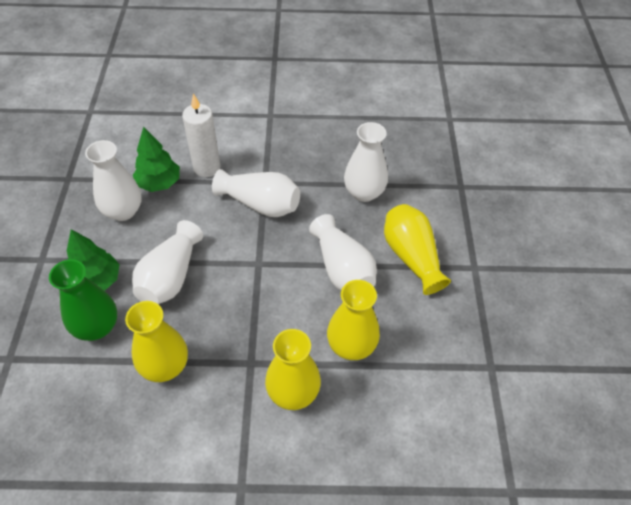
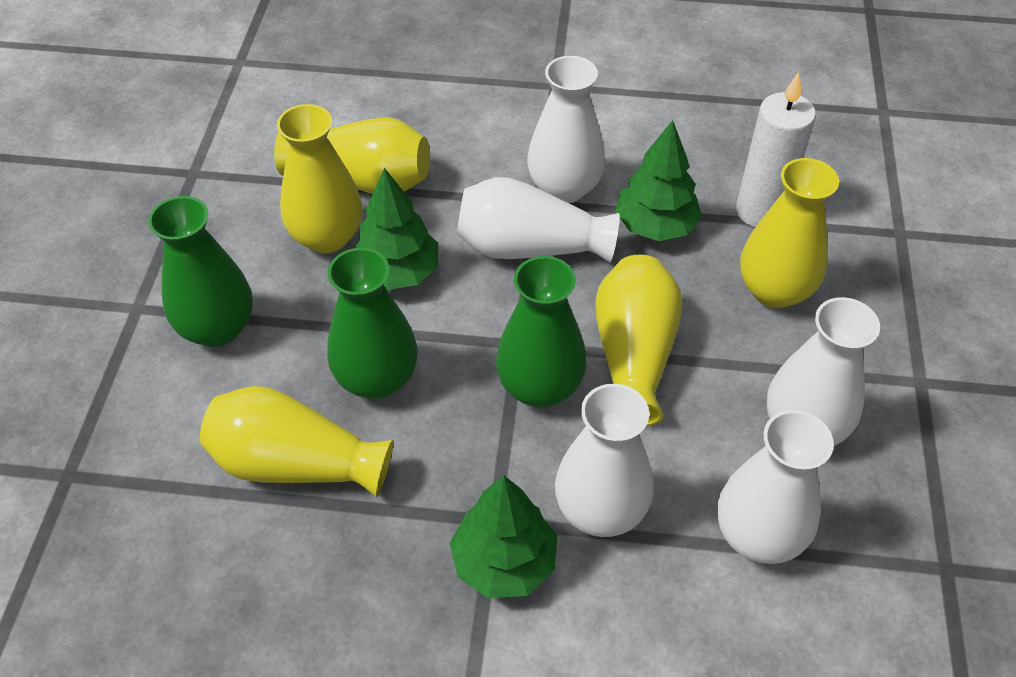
green tree: [67,229,120,291] [133,127,180,192] = 2 -> [355,168,438,290] [449,475,557,599] [615,120,702,241] = 3
green vase: [49,259,117,341] = 1 -> [148,196,253,347] [327,248,418,399] [496,256,587,407] = 3
yellow vase: [125,301,188,382] [265,329,321,410] [327,280,380,360] [384,204,451,295] = 4 -> [200,386,394,497] [274,117,430,194] [277,104,362,253] [595,255,683,426] [740,158,839,308] = 5

